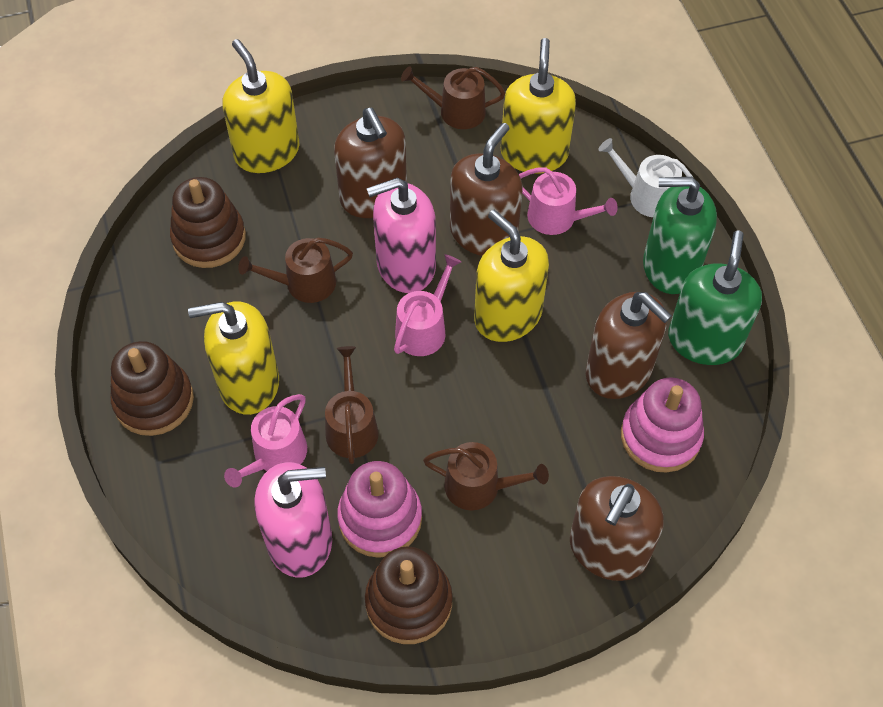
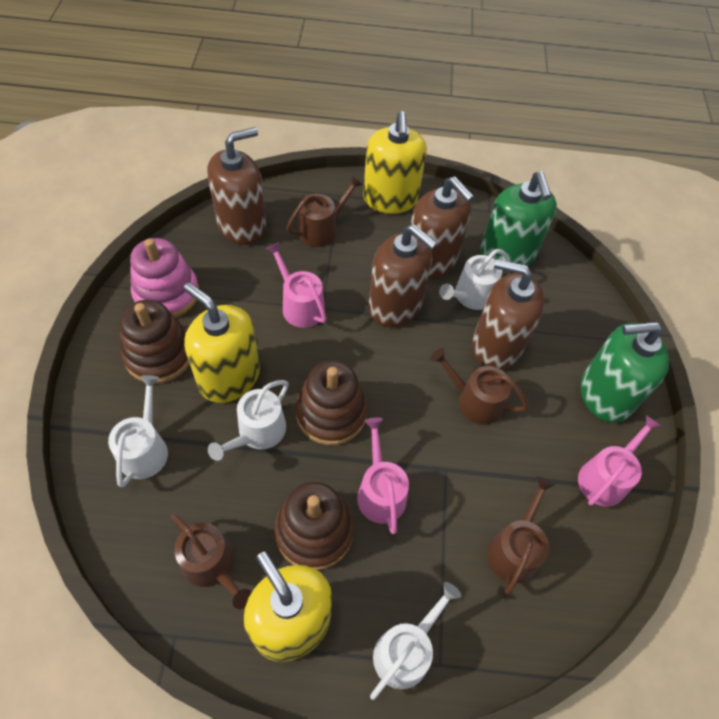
pink soap dispenser: [255,462,332,578] [366,178,436,293] = 2 -> none = 0
pink stacking toy: [337,461,422,558] [621,377,704,473] = 2 -> [130,238,199,318] = 1
white watering can: [598,138,693,217] = 1 -> [108,375,168,487] [208,380,289,461] [370,582,461,700] [439,249,508,310] = 4
yellow soap dispenser: [188,301,279,415] [222,39,300,173] [474,210,549,342] [501,38,576,173] = 4 -> [183,283,260,403] [244,551,332,662] [363,111,427,214] = 3

